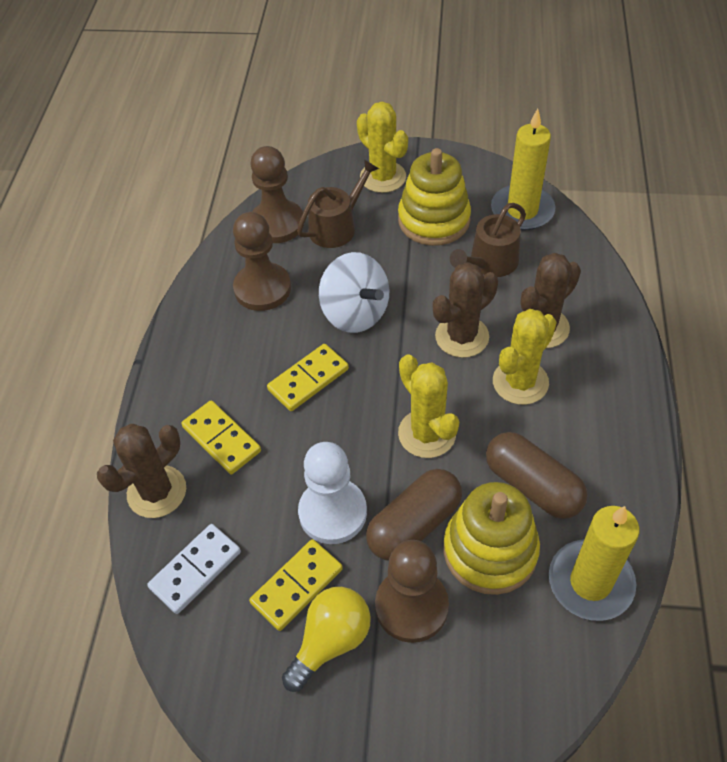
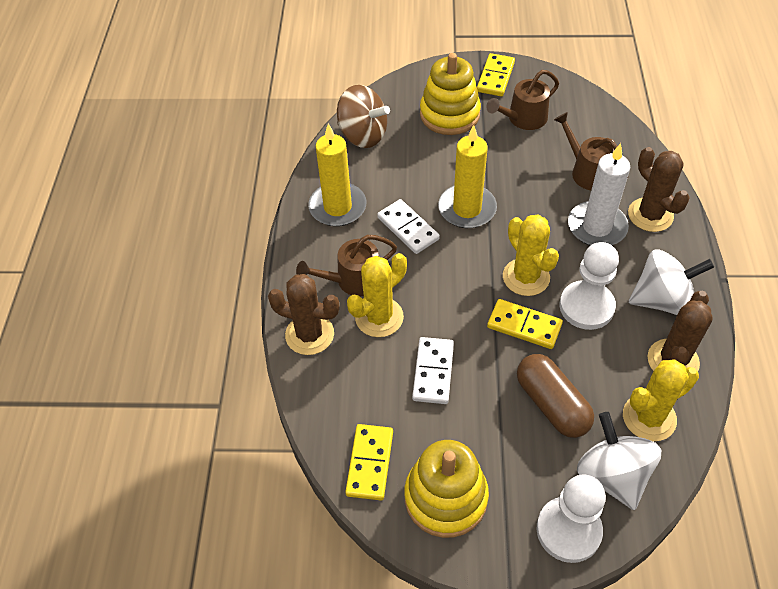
brown capsule: [366,469,462,560] [486,432,588,519] = 2 -> [517,354,594,438] = 1
brown pawn: [233,212,291,311] [250,146,304,243] [375,540,449,643] = 3 -> none = 0
brown spinning top: none = 0 -> [337,85,390,148] = 1
brown watering can: [297,159,379,248] [450,203,526,277] = 2 -> [296,235,397,296] [486,70,559,130] [554,112,628,190] = 3
white candle: none = 0 -> [568,143,630,246] = 1
white domino: [147,524,241,614] = 1 -> [377,199,440,254] [412,337,454,404] = 2
white pawn: [298,442,367,544] = 1 -> [536,474,606,563] [560,242,619,330] = 2
white spinning top: [319,252,389,333] = 1 -> [577,412,661,510] [629,249,714,315] = 2
yellow light bulb: [282,587,371,692] = 1 -> none = 0

